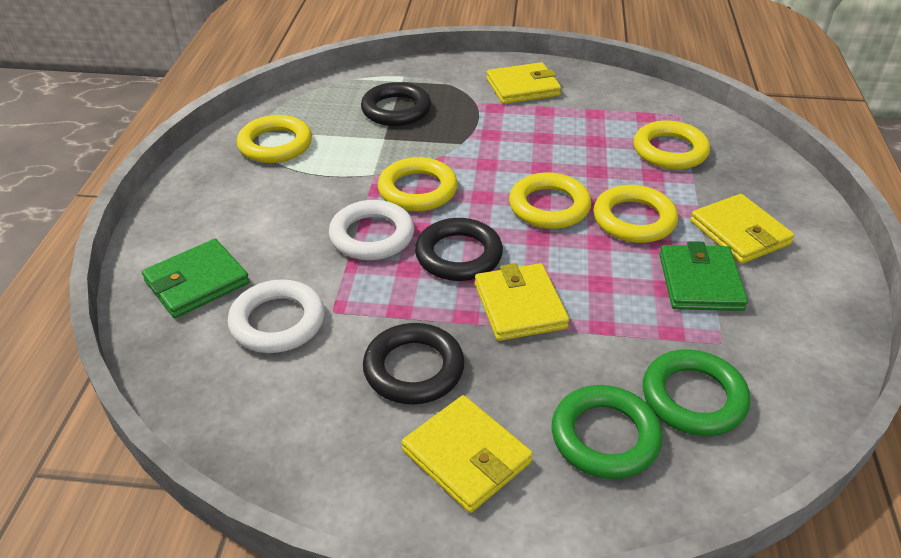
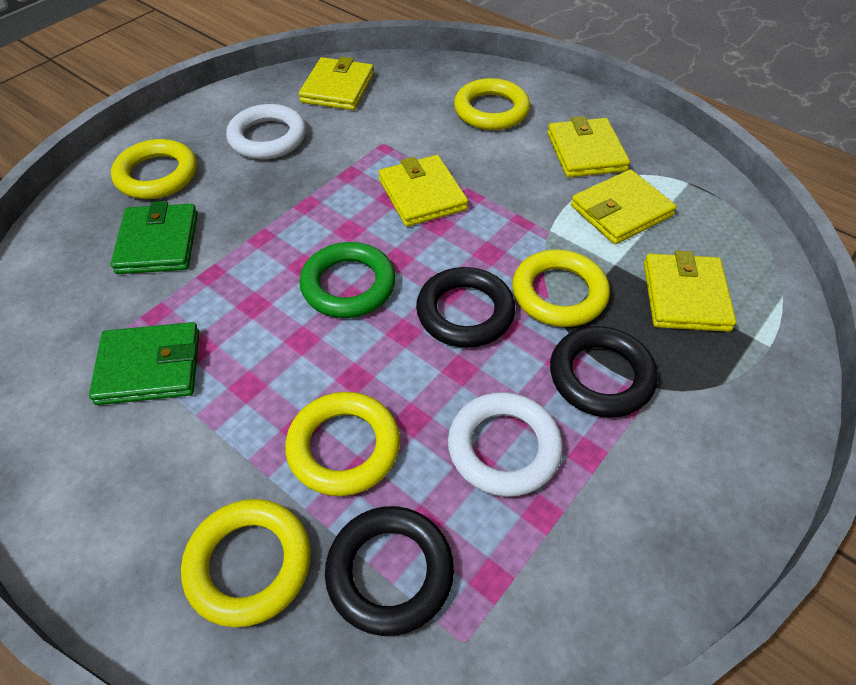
green ring: [552,385,663,479] [643,349,750,436] = 2 -> [299,242,396,318] = 1
yellow wallet: [401,395,533,513] [475,263,569,341] [487,62,561,104] [690,194,794,264] = 4 -> [299,57,374,110] [379,155,468,227] [547,116,630,178] [571,169,677,244] [644,251,736,332] = 5

